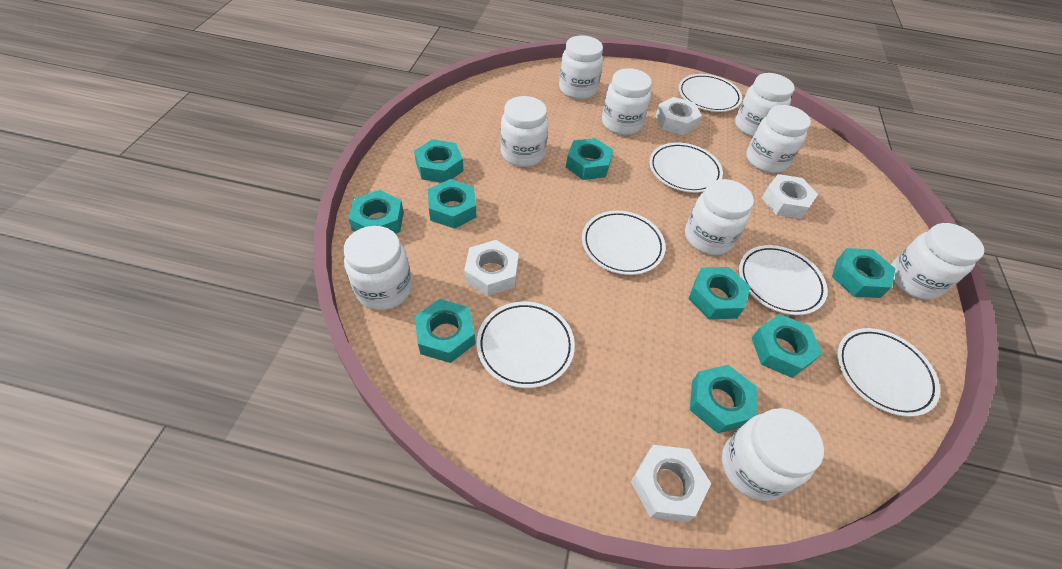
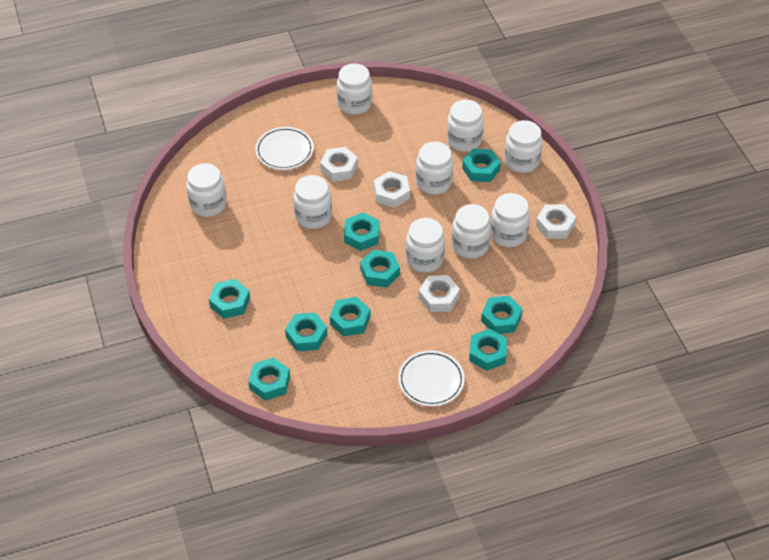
white plate: [477,302,575,388] [582,211,666,275] [649,143,723,193] [678,74,742,112] [739,245,828,315] [837,328,940,417] = 6 -> [255,127,314,170] [398,350,465,406] = 2

